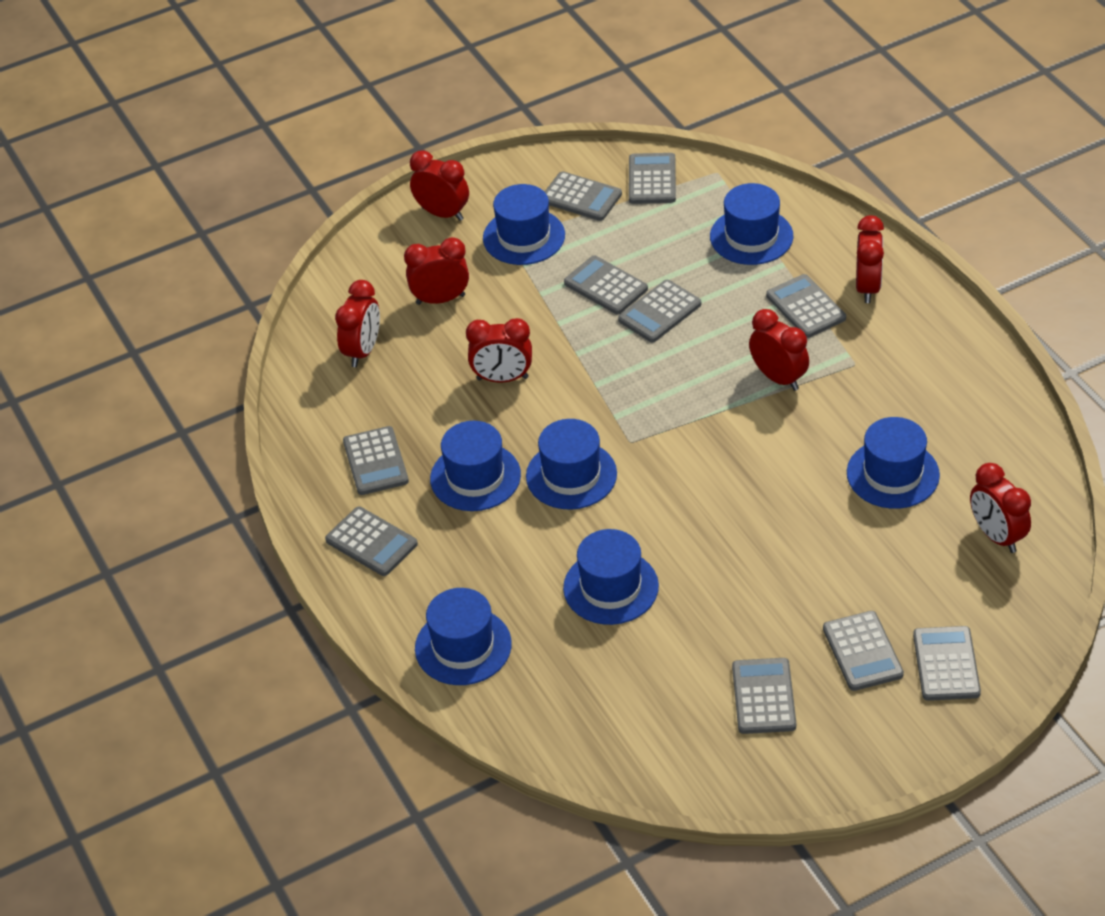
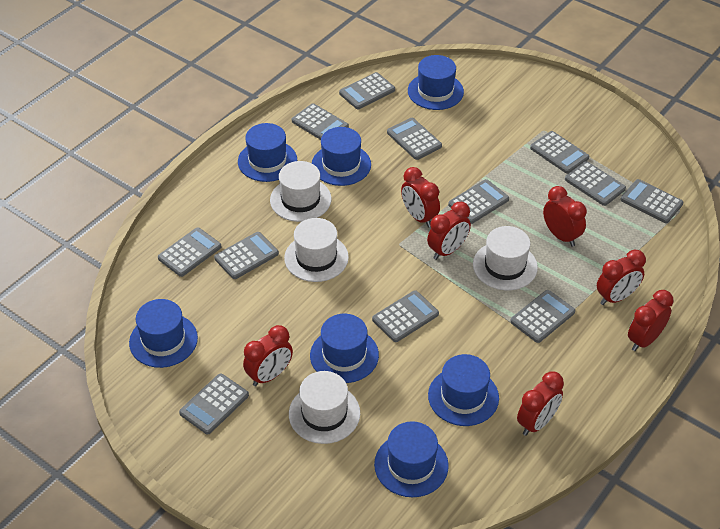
grey calculator: [325,507,418,576] [343,426,409,495] [545,171,622,221] [564,255,648,314] [618,280,701,342] [629,153,676,204] [732,658,796,734] [766,274,846,338] [823,611,904,691] [913,626,981,701] = 10 -> [158,227,221,277] [179,373,249,434] [214,232,279,279] [292,103,349,140] [339,72,395,109] [372,290,439,342] [387,118,442,160] [448,179,509,224] [510,290,575,343] [530,131,589,174] [565,161,626,206] [621,179,684,223] = 12
white hat: none = 0 -> [270,161,331,222] [284,218,349,282] [289,371,360,444] [473,226,538,290] = 4

